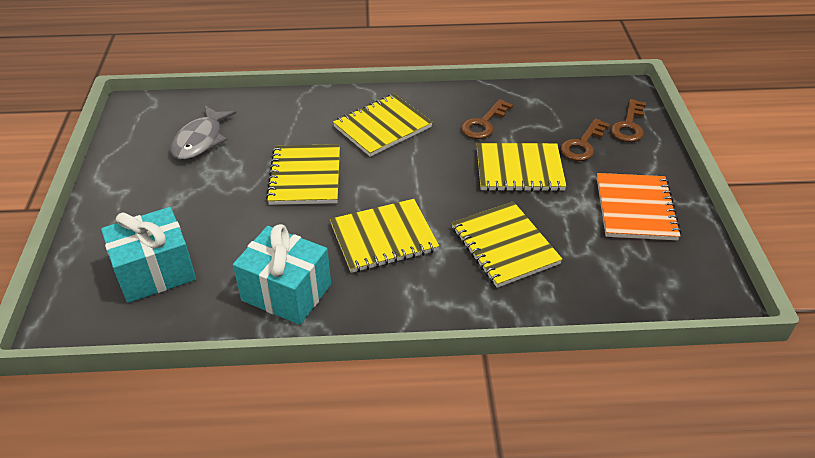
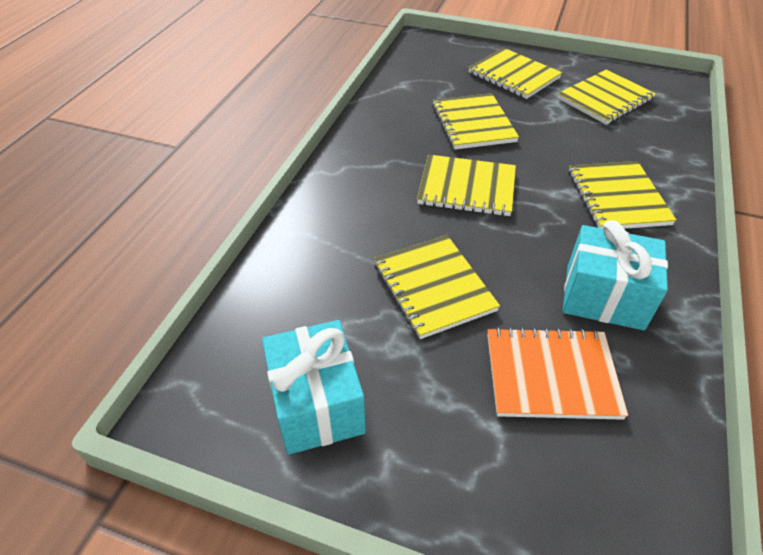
brown key: [461,99,513,139] [560,118,610,161] [611,99,646,142] = 3 -> none = 0
grey fish: [170,105,237,160] = 1 -> none = 0
yellow notebook: [266,144,340,205] [330,199,439,273] [333,94,433,157] [452,201,563,288] [477,143,567,192] = 5 -> [374,235,500,339] [417,154,516,216] [432,93,519,149] [468,48,562,99] [558,69,656,125] [569,161,676,229] = 6

